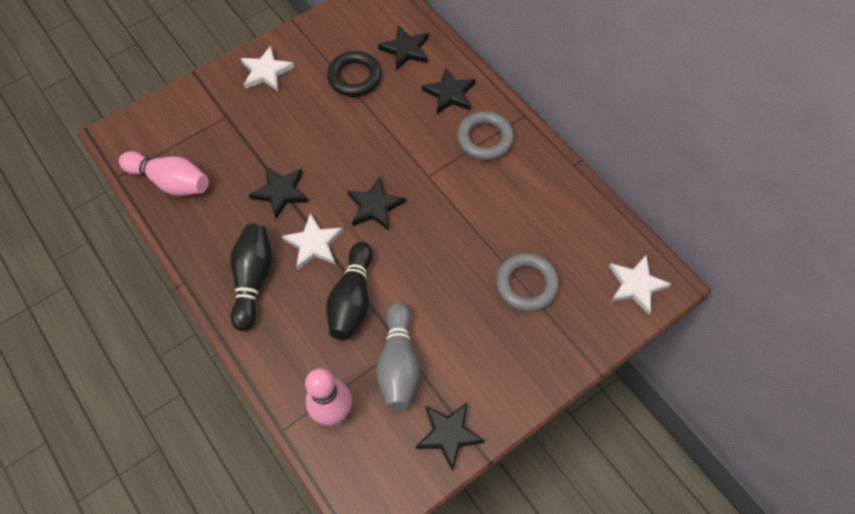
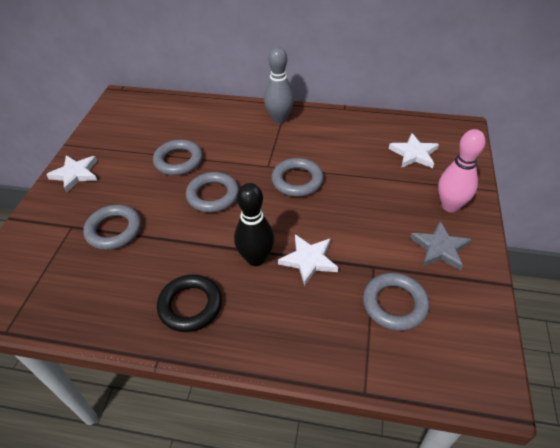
black bowling pin: [230,224,272,331] [326,242,373,340] = 2 -> [234,183,275,266] = 1
black star: [249,167,309,219] [347,177,406,230] [378,25,429,70] [416,403,485,471] [422,67,476,114] = 5 -> none = 0
grey ring: [457,111,514,161] [496,253,559,312] = 2 -> [83,205,141,250] [153,139,203,176] [186,172,239,213] [271,158,324,197] [363,273,429,331] = 5
grey star: none = 0 -> [410,221,472,271] = 1
pink bowling pin: [119,151,209,196] [305,368,352,425] = 2 -> [438,129,486,212] = 1

